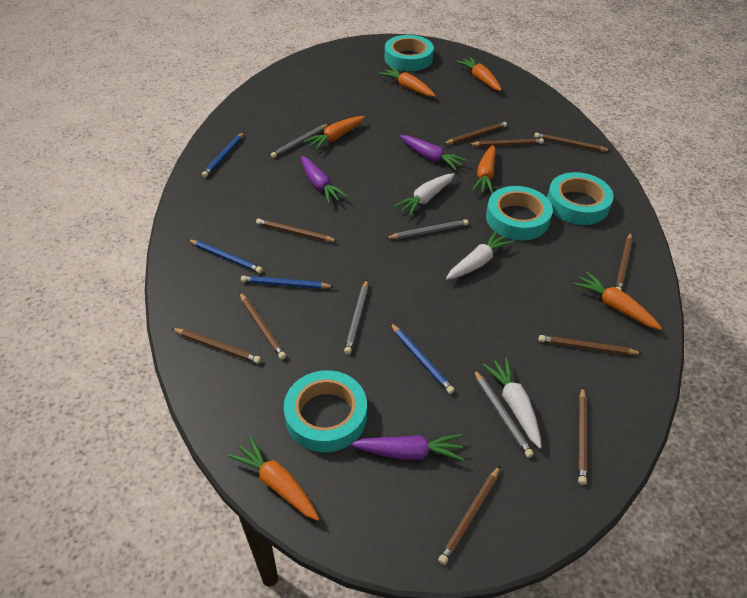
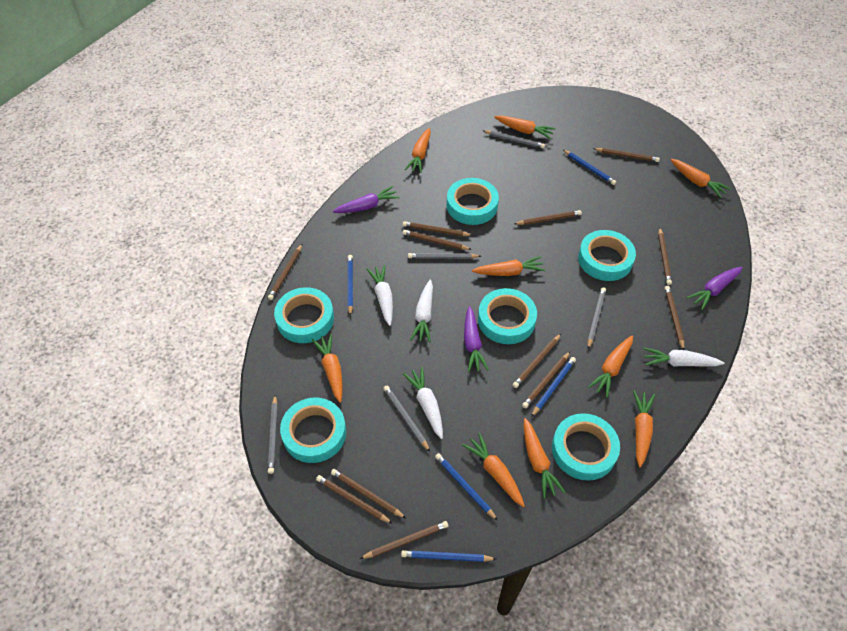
blue pencil: [187,239,263,273] [202,132,244,178] [241,276,334,289] [390,323,454,394] = 4 -> [347,255,353,316] [401,550,496,562] [435,453,498,521] [531,357,576,417] [563,150,616,185] = 5
brown pencil: [171,328,261,364] [239,292,286,360] [256,218,338,242] [438,466,500,565] [444,122,507,144] [468,138,544,147] [534,133,611,151] [539,335,643,355] [578,387,587,485] [615,233,632,291] = 10 -> [268,244,302,300] [316,475,393,524] [331,469,407,519] [360,521,448,559] [403,221,473,236] [403,230,472,250] [513,334,561,388] [515,210,582,225] [522,352,570,408] [593,148,660,162] [658,227,672,285] [665,286,684,350] = 12
grey pencil: [271,124,329,158] [344,280,368,354] [385,219,468,239] [474,370,534,458] = 4 -> [268,395,278,474] [384,385,430,452] [408,253,481,259] [483,130,545,148] [588,287,606,349] = 5
orange carrot: [228,436,319,521] [303,116,365,151] [379,67,435,97] [456,57,502,91] [472,145,496,194] [573,271,662,330] = 6 -> [312,334,343,403] [405,128,431,173] [462,433,525,507] [472,256,546,276] [494,115,556,139] [524,418,565,499] [588,335,633,397] [633,390,655,468] [670,159,731,198] = 9
turquoise tape: [284,370,367,452] [385,35,434,71] [486,186,553,240] [547,172,613,225] = 4 -> [274,287,334,343] [280,397,346,463] [447,178,499,225] [478,288,537,344] [552,413,620,481] [578,230,636,281] = 6
white carrot: [394,173,455,217] [446,230,514,280] [483,357,542,449] = 3 -> [367,265,393,326] [403,367,443,439] [410,280,433,343] [643,347,725,367] = 4

